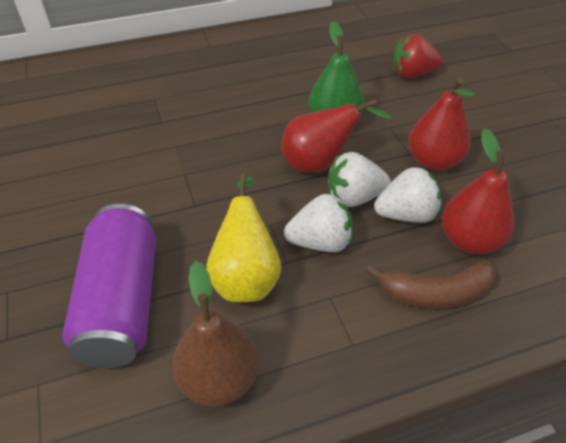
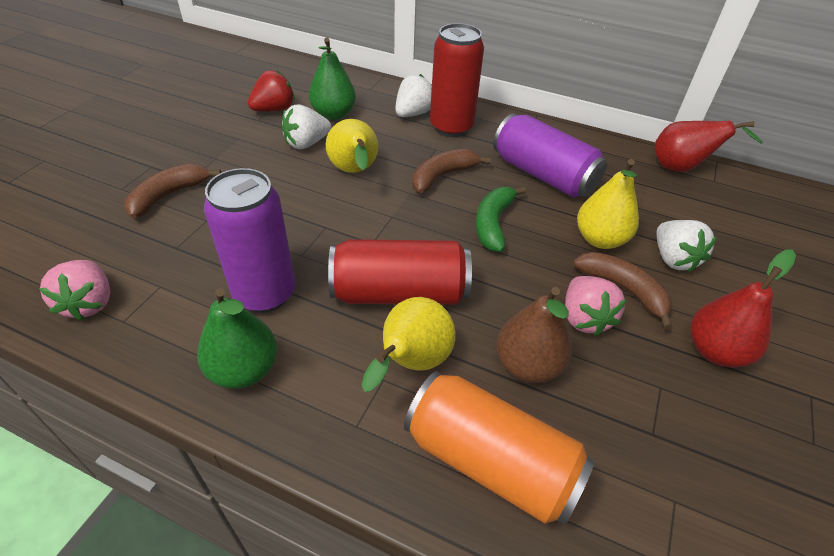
brown banana: [366,261,496,309] = 1 -> [124,164,221,218] [412,149,491,193] [573,252,673,329] = 3
green banana: none = 0 -> [476,186,526,252] = 1
green pear: [309,21,364,113] = 1 -> [197,288,277,389] [309,38,356,120] = 2
orange can: none = 0 -> [404,371,595,524] = 1
pink strawberry: none = 0 -> [39,260,110,321] [565,276,626,336] = 2
purple can: [62,204,156,368] = 1 -> [204,168,295,313] [493,113,607,198] = 2
red can: none = 0 -> [328,239,472,305] [430,23,484,137] = 2
red pear: [281,99,393,173] [409,77,475,171] [442,128,515,254] = 3 -> [655,121,763,172] [690,250,796,368] = 2
yellow pear: [206,173,281,302] = 1 -> [326,119,378,173] [362,297,456,392] [577,159,639,249] = 3

